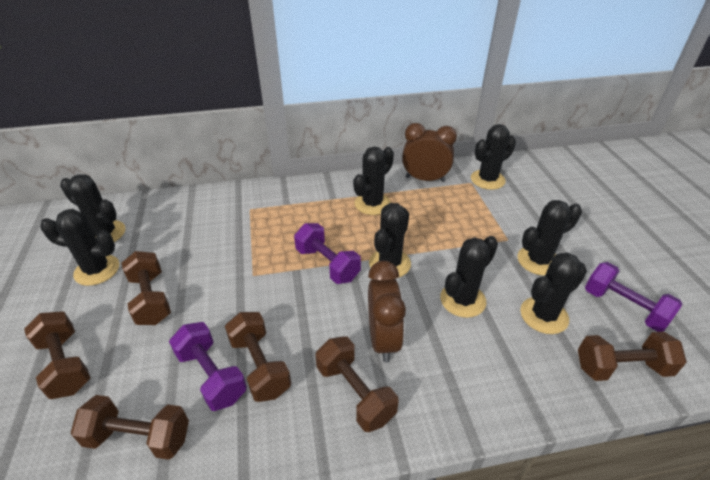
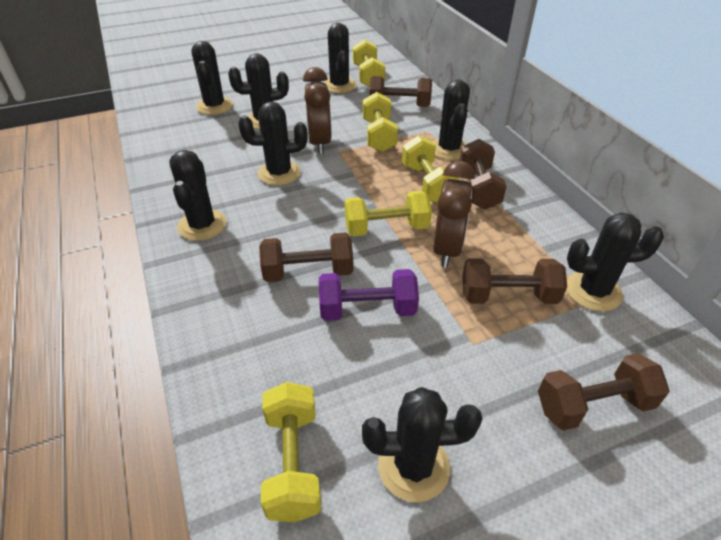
brown dumbbell: [24,312,90,399] [71,395,189,460] [122,251,171,325] [225,312,291,402] [315,336,398,432] [578,332,687,381] = 6 -> [259,233,353,282] [369,76,432,107] [460,139,507,210] [462,258,567,304] [538,353,670,431] = 5
purple dumbbell: [169,322,247,411] [294,223,361,284] [585,262,683,332] = 3 -> [319,269,419,321] = 1
yellow dumbbell: none = 0 -> [261,382,321,522] [344,191,432,237] [353,39,385,87] [363,92,398,152] [402,136,459,203] = 5

